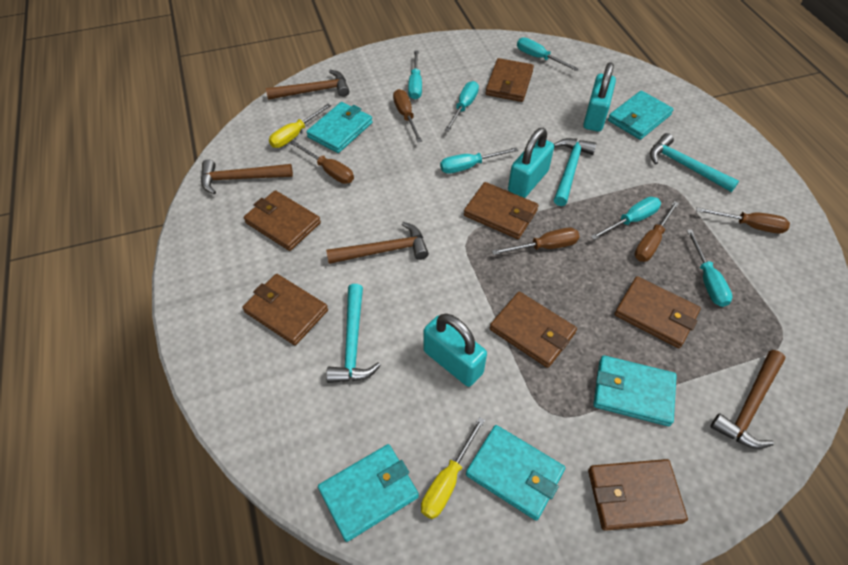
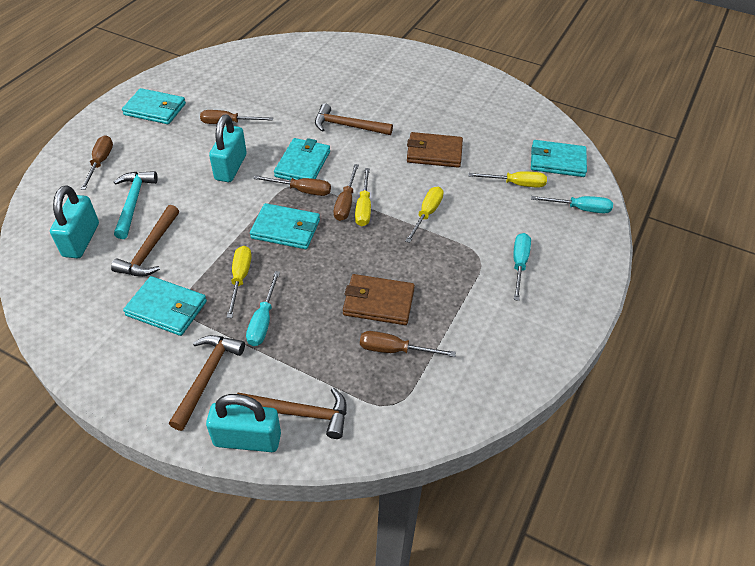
brown wallet: [242,274,328,345] [244,190,321,251] [464,182,539,239] [485,58,534,102] [490,292,577,368] [588,459,688,531] [614,276,701,348] = 7 -> [343,274,415,325] [407,132,463,168] = 2
turquoise hammer: [326,284,381,383] [554,138,597,206] [650,133,739,192] = 3 -> [114,171,158,239] = 1
turquoise screwdriver: [408,50,422,99] [440,147,518,174] [445,81,479,132] [517,37,579,71] [591,197,661,240] [687,229,733,307] = 6 -> [246,271,280,346] [513,233,531,301] [531,196,613,213] = 3
yellow screwdriver: [269,104,331,148] [421,417,485,519] = 2 -> [227,246,252,318] [355,168,371,226] [405,187,444,243] [468,171,547,188] = 4

